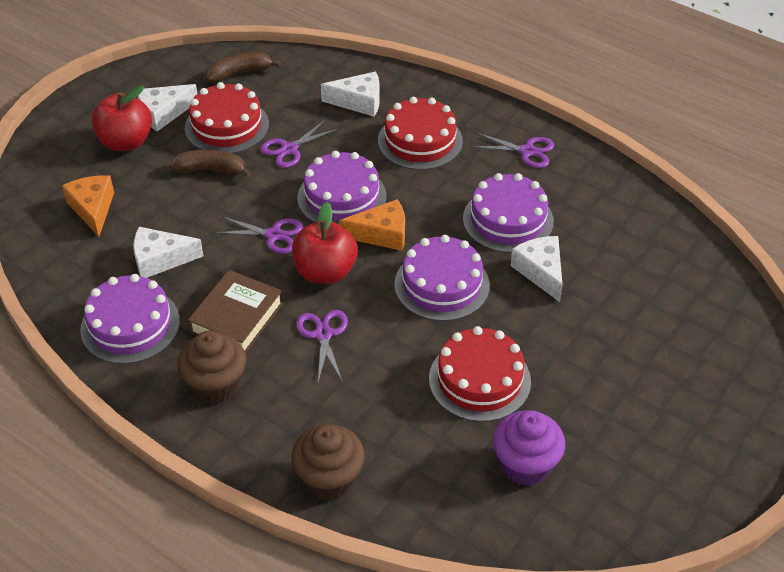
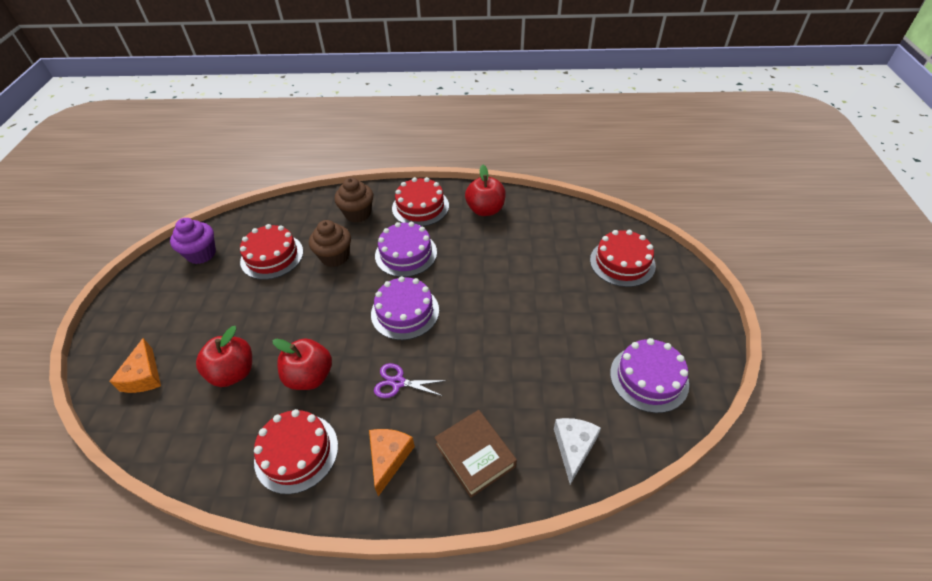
brown banana: [169,150,252,178] [206,52,281,83] = 2 -> none = 0
purple cake: [80,274,180,364] [297,151,386,225] [394,235,490,321] [463,173,554,253] = 4 -> [371,276,439,340] [375,222,437,277] [610,338,689,413] = 3
purple scissors: [215,217,303,254] [260,120,338,168] [296,310,348,382] [473,133,554,168] = 4 -> [374,363,447,398] = 1
red apple: [91,85,152,151] [292,202,358,284] = 2 -> [196,326,252,387] [272,338,332,390] [465,165,506,216] = 3
red cake: [185,82,269,154] [378,97,463,170] [429,326,531,422] = 3 -> [240,224,303,280] [254,409,338,494] [392,177,449,226] [590,230,656,287] = 4
white cheese: [133,227,203,278] [138,84,197,131] [321,72,380,117] [510,236,563,302] = 4 -> [554,418,601,485] = 1

